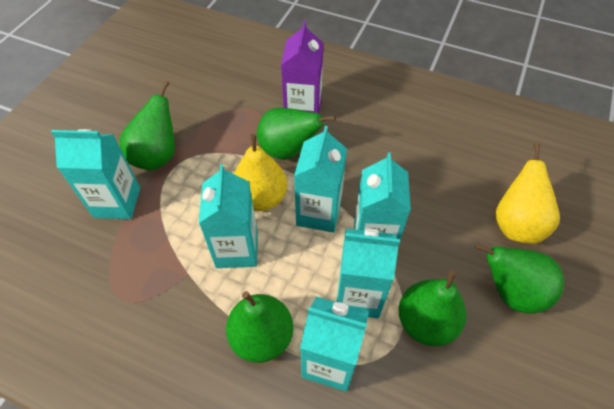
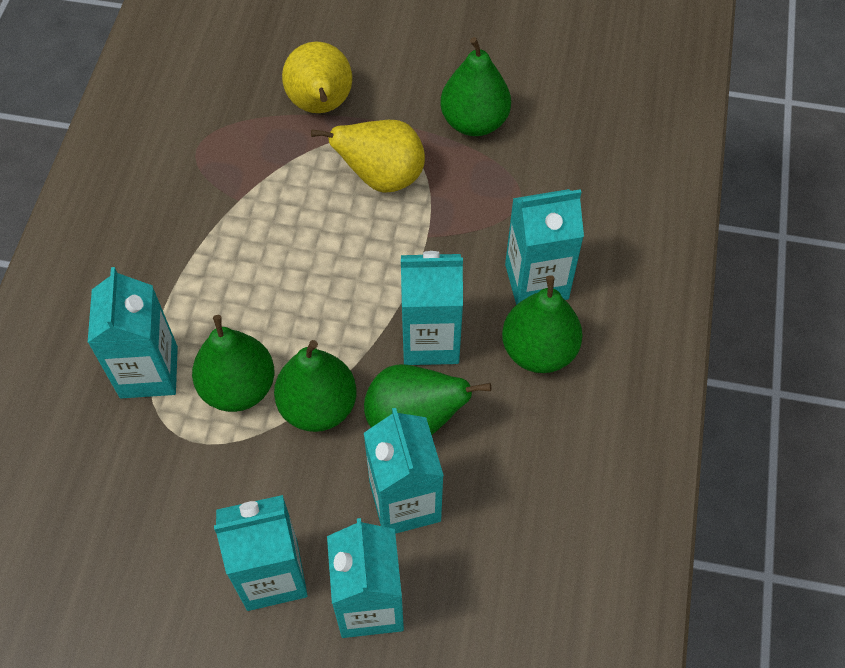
purple carton: [281,21,323,114] = 1 -> none = 0

